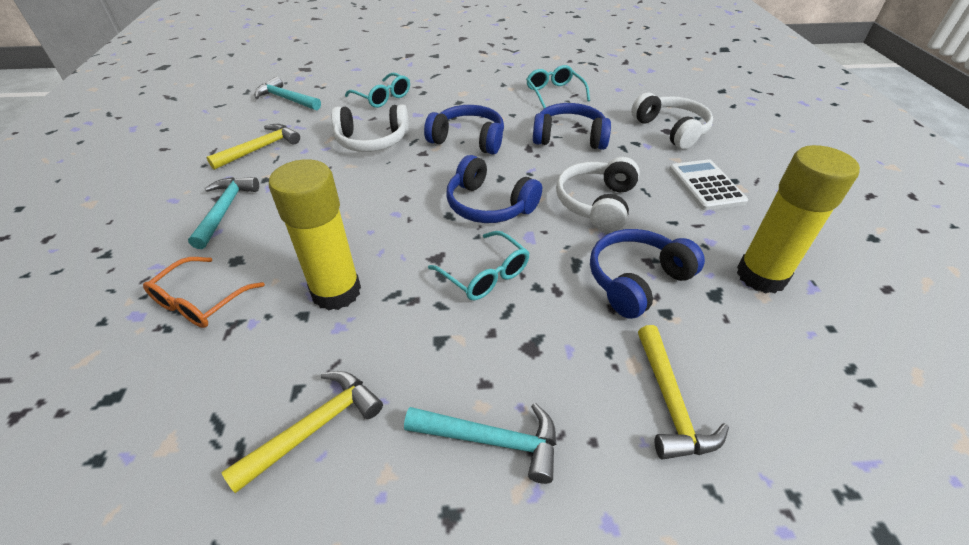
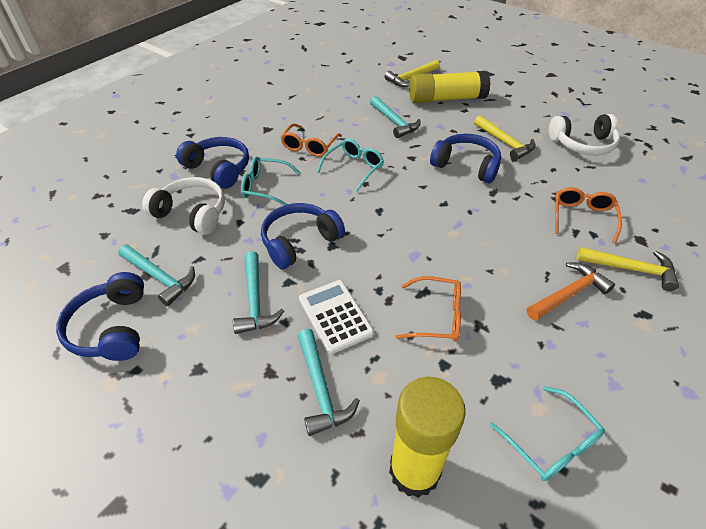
orange glasses: [143,257,265,328] = 1 -> [280,123,342,157] [396,276,461,342] [555,187,622,244] = 3
orange hammer: none = 0 -> [527,262,615,321] = 1
turquoise hammer: [188,177,259,249] [254,77,321,110] [404,403,556,484] = 3 -> [118,245,195,306] [233,251,284,334] [298,329,360,436] [370,96,421,138] = 4
white headphones: [332,105,409,152] [556,157,640,232] [631,93,713,149] = 3 -> [142,177,225,235] [549,114,620,155] = 2

